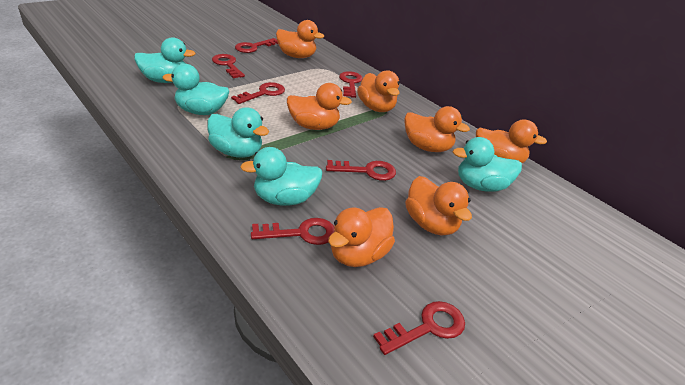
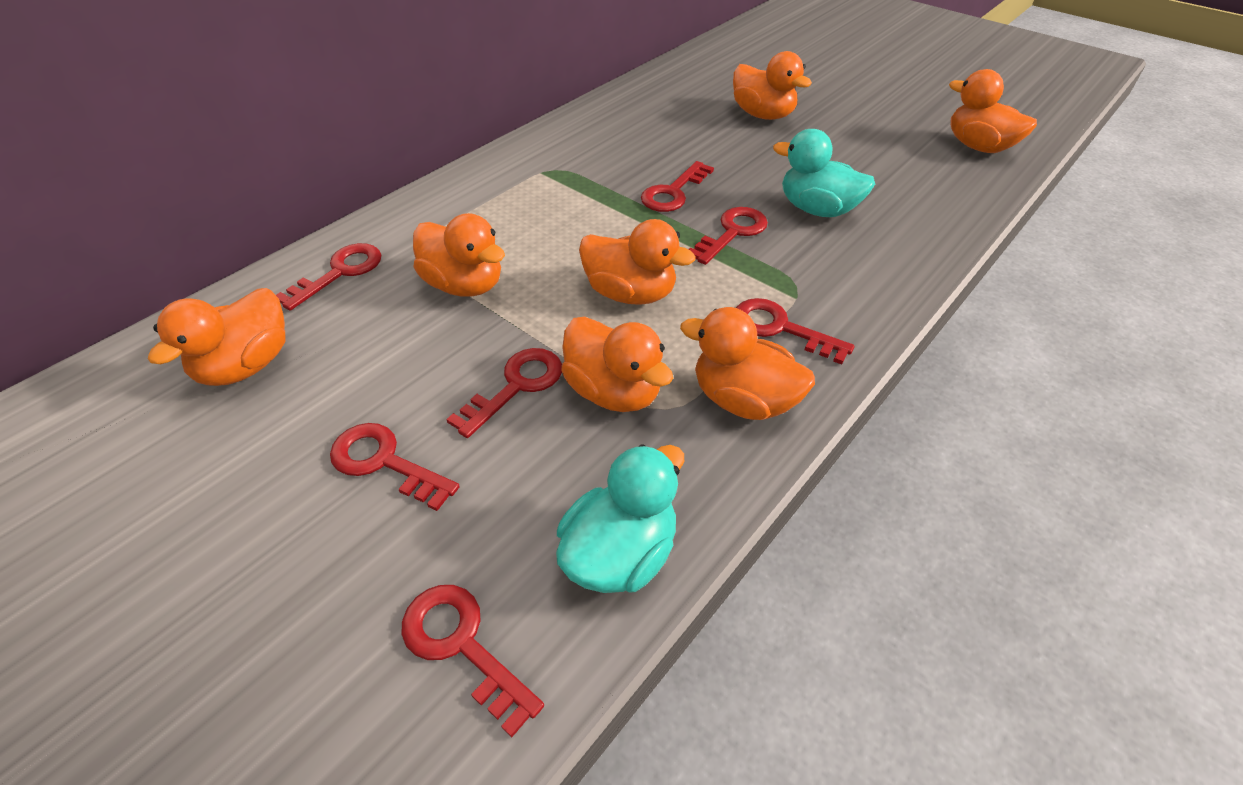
turquoise duck: [134,37,196,83] [163,64,229,115] [207,107,269,158] [240,147,323,206] [453,137,522,192] = 5 -> [556,444,684,593] [773,129,875,217] = 2

